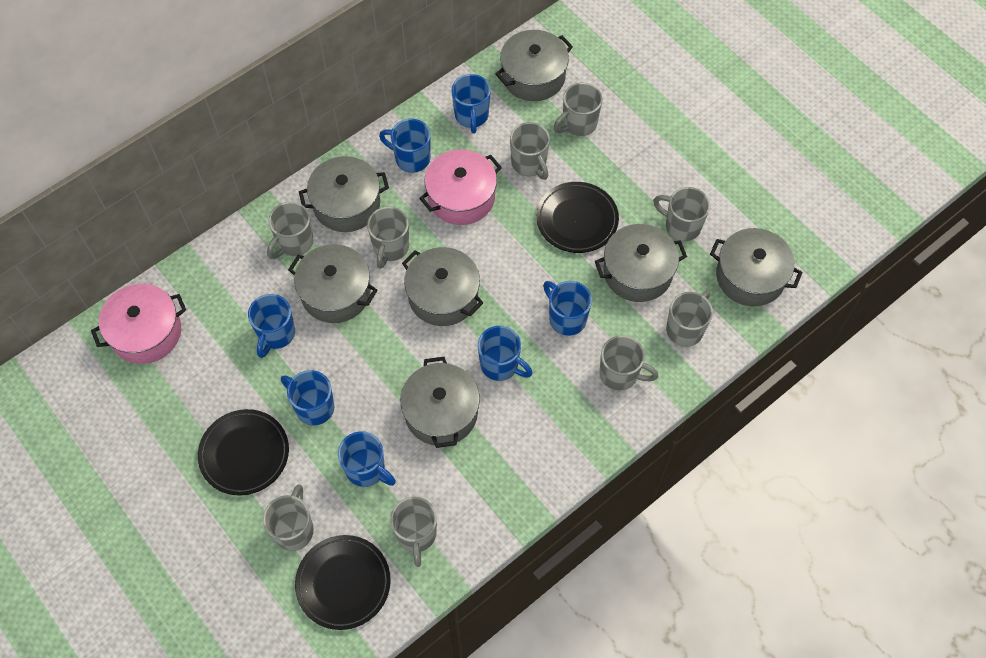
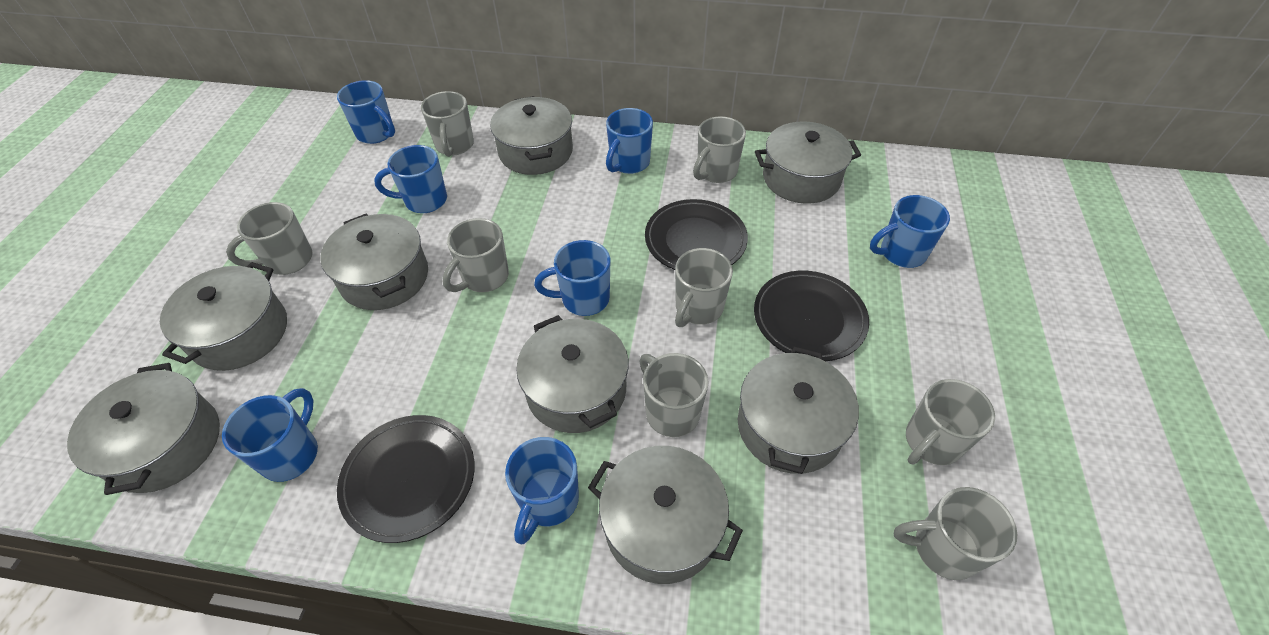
grey mug: [263,485,314,551] [267,202,314,259] [367,207,409,269] [390,497,437,567] [510,122,550,180] [554,82,602,136] [600,335,658,391] [653,187,710,241] [666,291,713,347] = 9 -> [226,202,313,275] [421,91,474,157] [442,218,509,292] [639,353,709,437] [675,248,733,327] [693,116,746,183] [894,487,1018,580] [906,379,995,465] = 8
grey pot: [288,244,377,323] [299,156,389,232] [400,357,480,448] [402,247,483,326] [495,30,573,101] [595,224,687,302] [710,228,803,306] = 7 -> [67,363,220,495] [160,262,287,371] [320,213,428,310] [490,96,573,175] [516,315,628,433] [588,446,743,584] [738,346,859,474] [755,121,861,204] = 8
pink pot: [91,284,186,364] [419,149,502,225] = 2 -> none = 0

